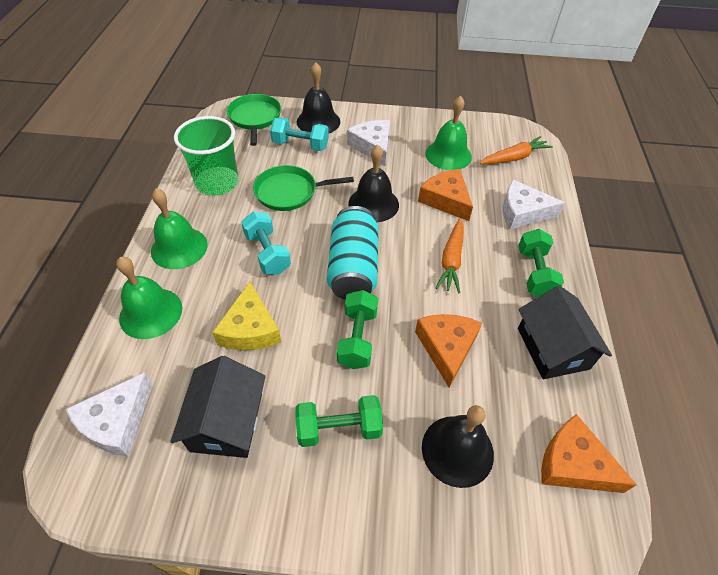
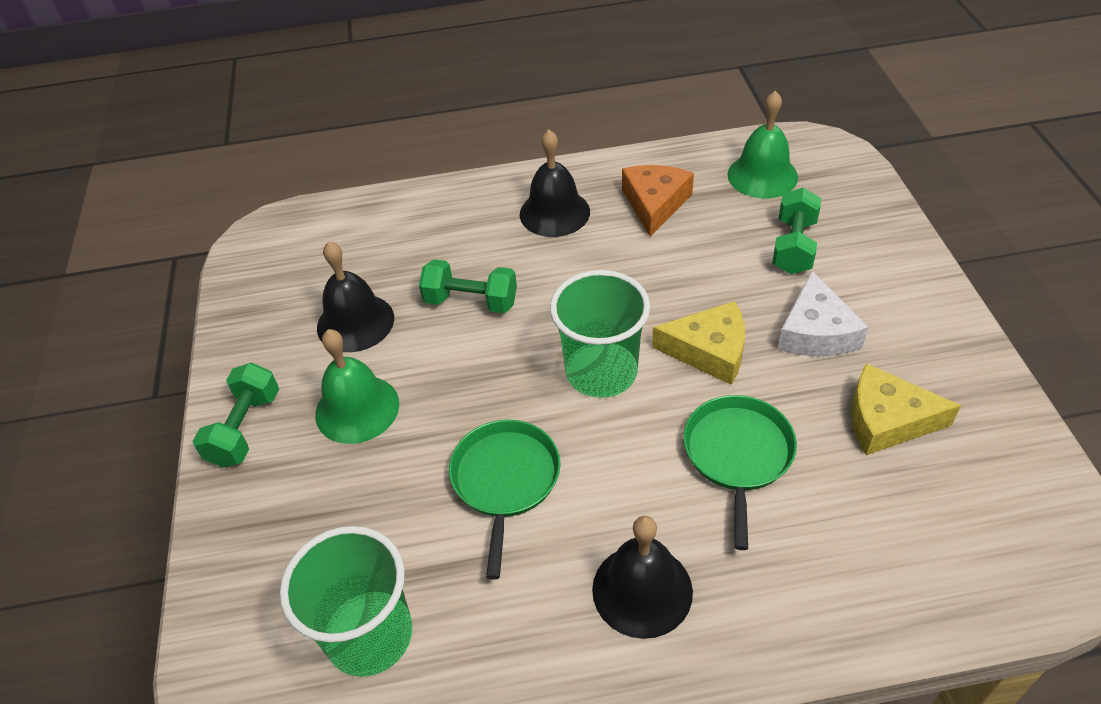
black house: [170,356,266,458] [518,285,612,379] = 2 -> none = 0
green bell: [116,257,182,339] [151,189,208,269] [425,96,472,170] = 3 -> [315,329,399,444] [728,91,798,198] = 2
green cup: [174,116,239,196] = 1 -> [280,526,412,677] [550,270,650,398] = 2
orange carrot: [436,218,464,293] [480,136,553,164] = 2 -> none = 0
orange cheese: [415,314,482,388] [418,169,473,221] [541,414,637,493] = 3 -> [622,165,694,237] = 1
turquoise can: [327,206,379,300] = 1 -> none = 0
turquoise dumbbell: [241,212,291,275] [270,117,329,151] = 2 -> none = 0
white cheese: [66,372,153,457] [347,120,390,166] [503,180,565,229] = 3 -> [778,271,869,356] = 1
yellow cheese: [212,282,281,350] = 1 -> [652,301,745,385] [851,363,961,455] = 2

